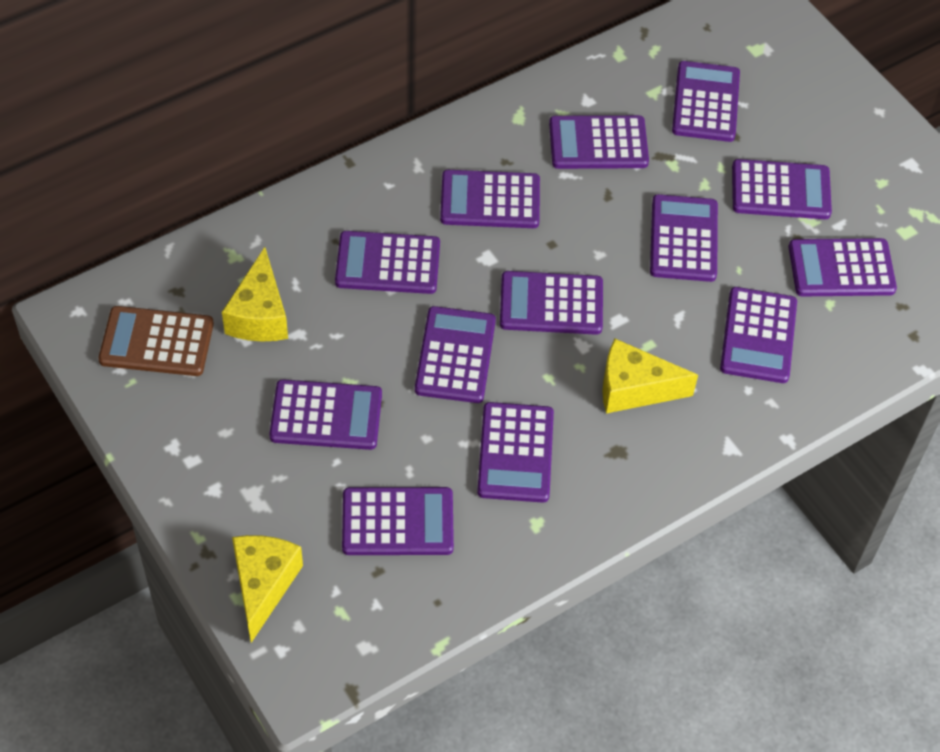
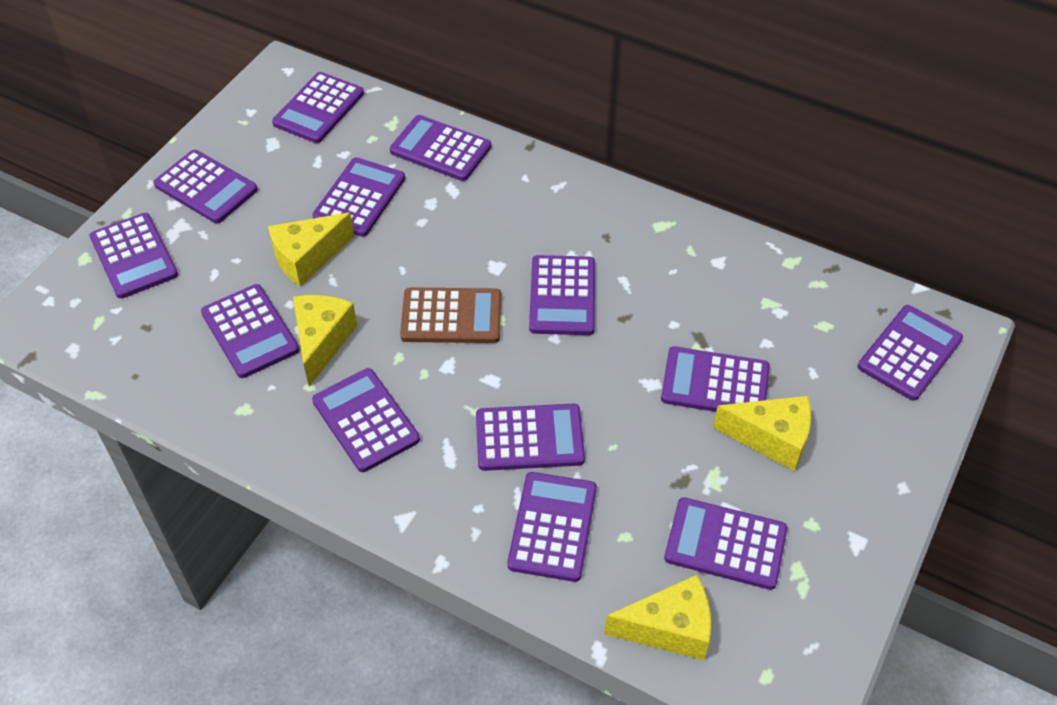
yellow cheese: [222,247,288,342] [232,535,303,643] [602,339,698,414] = 3 -> [268,213,354,287] [293,295,357,387] [604,575,711,660] [713,396,811,471] = 4

